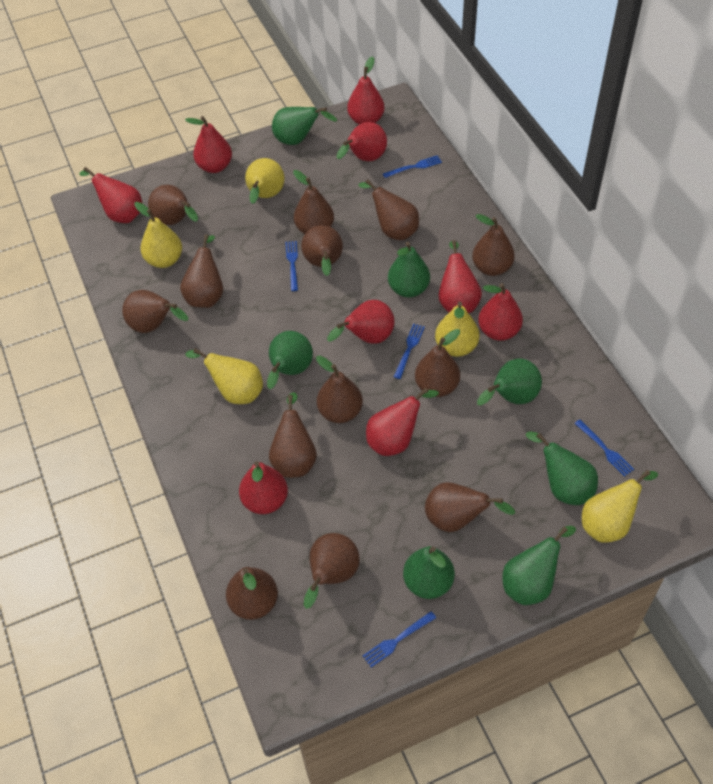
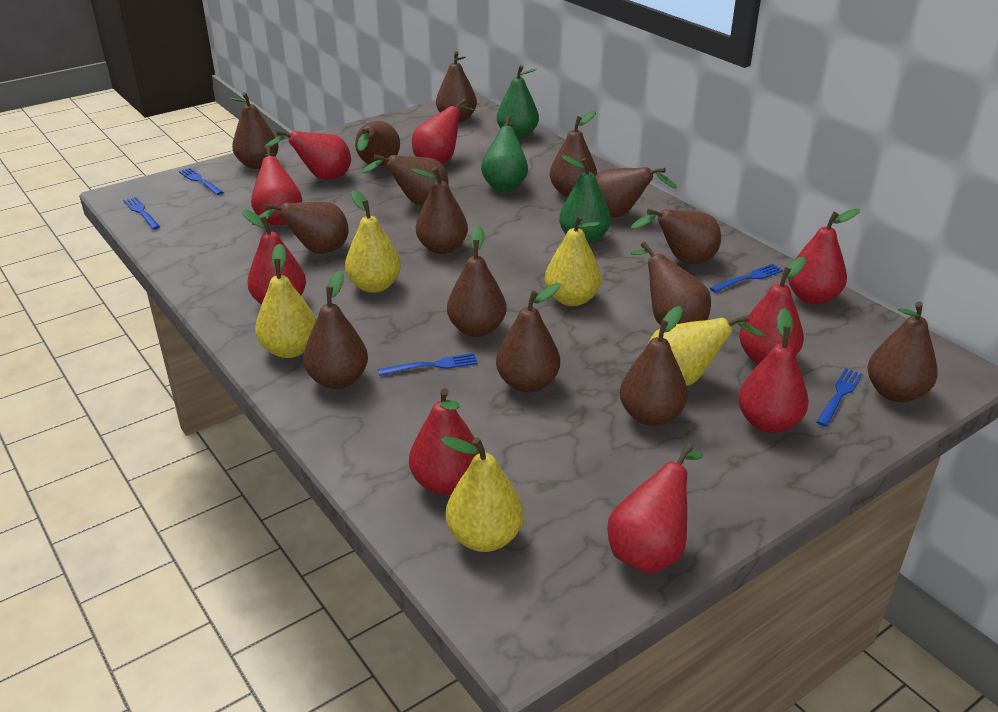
brown pear: [122,290,188,333] [148,185,198,225] [180,234,223,308] [226,567,278,620] [269,392,317,478] [293,170,334,234] [301,225,343,276] [304,533,360,609] [316,356,363,423] [358,179,419,240] [415,329,460,397] [425,482,515,532] [472,214,515,276] = 13 -> [230,92,279,169] [252,202,349,254] [303,271,368,389] [355,121,400,166] [361,155,449,205] [412,167,468,254] [436,51,477,122] [447,226,506,337] [496,283,561,393] [550,111,597,197] [595,167,677,218] [620,306,688,426] [630,242,711,325] [631,209,721,264] [867,301,938,402] = 15
green pear: [267,331,313,389] [272,107,337,145] [388,242,430,297] [403,546,455,599] [477,358,542,405] [502,526,576,605] [526,431,598,505] = 7 -> [481,116,528,191] [497,65,539,139] [559,155,611,244] = 3

